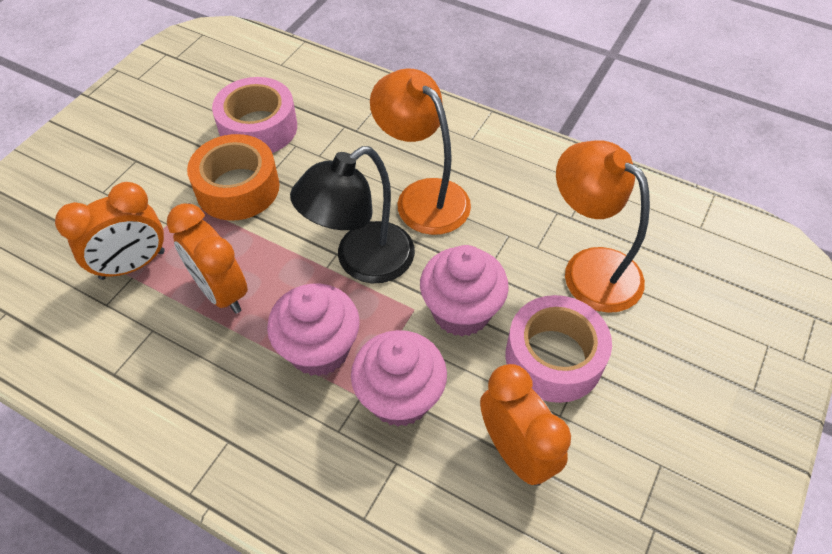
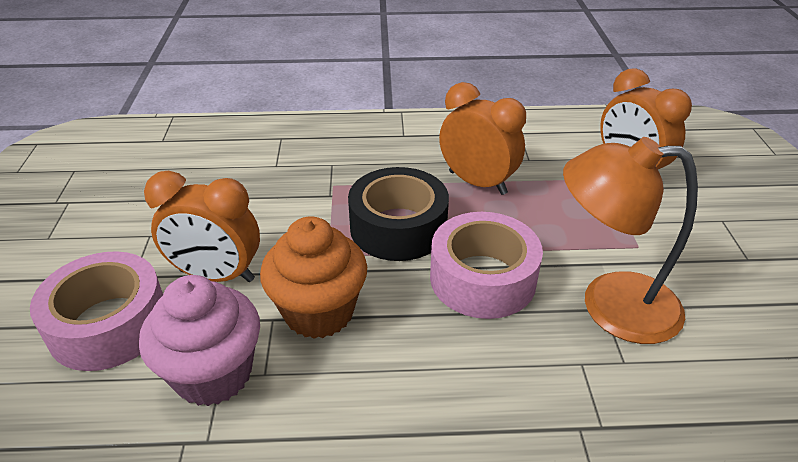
black lamp: [290,146,415,283] = 1 -> none = 0
black tape: none = 0 -> [348,167,449,261] = 1
orange cupcake: none = 0 -> [260,216,367,339] = 1
orange lamp: [370,68,471,235] [556,140,650,313] = 2 -> [563,137,698,344] = 1
orange tape: [187,134,279,220] = 1 -> none = 0
pink cupcake: [267,284,360,376] [351,330,447,427] [420,245,509,337] = 3 -> [139,275,260,406] = 1

